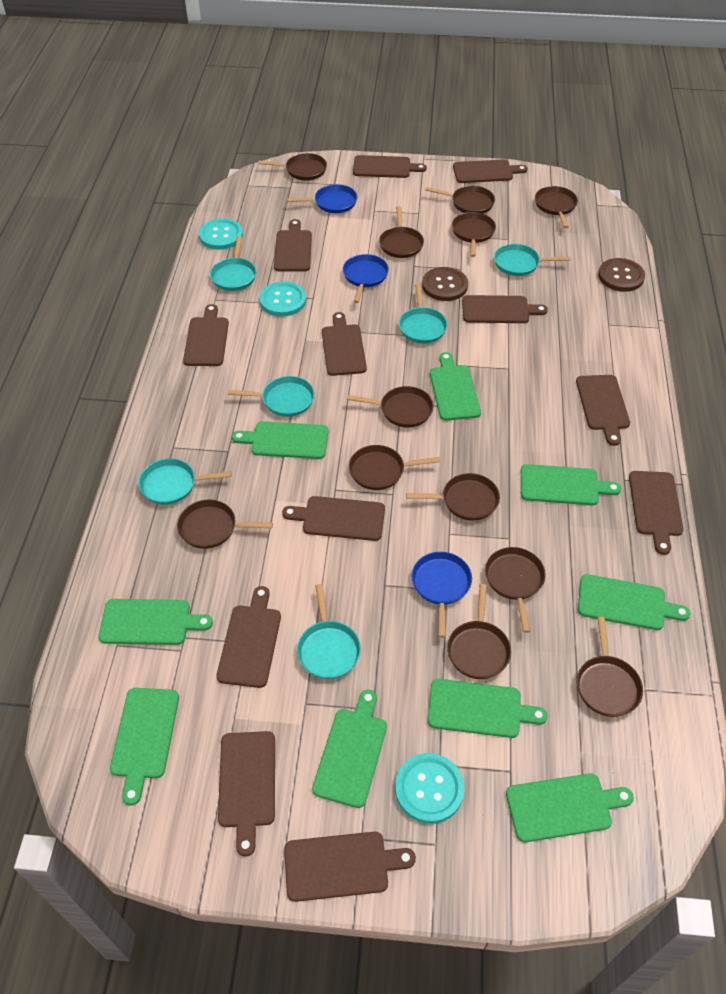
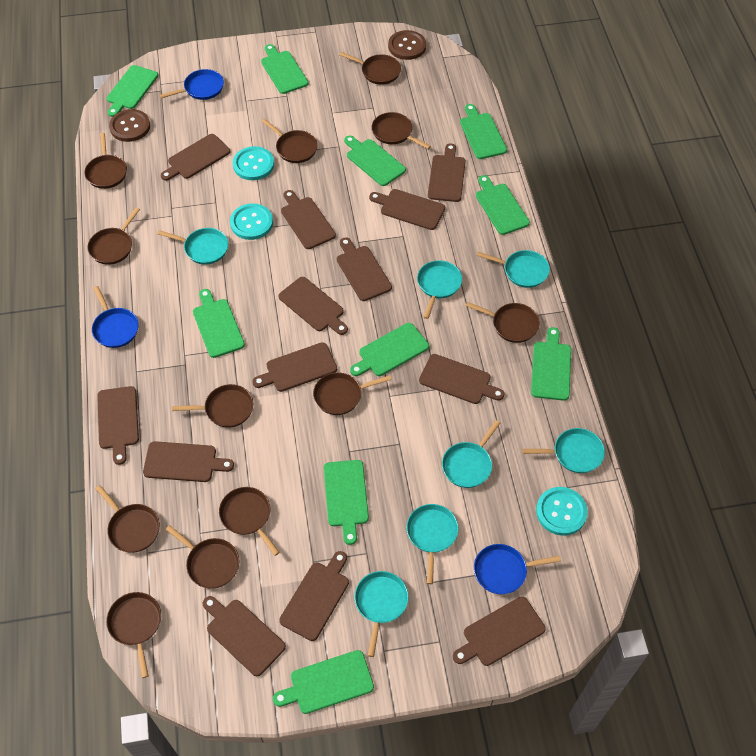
brown cutting board: [183,304,229,366] [216,586,281,688] [218,731,275,857] [274,219,312,271] [282,496,385,541] [284,831,416,902] [322,312,367,376] [353,155,427,178] [453,159,527,183] [462,295,548,323] [576,375,630,446] [629,471,684,555] = 12 -> [97,386,139,465] [143,441,234,482] [161,134,230,181] [203,596,286,676] [252,342,337,392] [278,277,348,335] [279,551,349,641] [281,190,336,249] [337,237,392,301] [369,189,445,230] [419,354,505,404] [428,143,466,202] [453,596,546,666] = 13
green cutting board: [99,599,213,645] [110,688,179,806] [232,421,328,459] [312,690,387,808] [428,679,548,738] [430,352,481,421] [506,773,634,842] [521,464,621,505] [578,574,691,630] = 9 -> [107,65,158,117] [193,289,245,358] [261,44,309,94] [273,650,374,714] [324,460,369,545] [344,136,406,186] [350,323,429,376] [460,104,507,159] [476,175,530,235] [531,327,571,401] = 10
turquoise pan: [138,458,231,505] [210,236,256,291] [228,376,315,417] [297,584,361,679] [399,284,448,343] [494,244,571,276] = 6 -> [158,228,228,265] [355,571,409,657] [406,504,459,584] [417,260,462,319] [442,420,500,488] [477,250,550,288] [522,428,605,473] = 7

